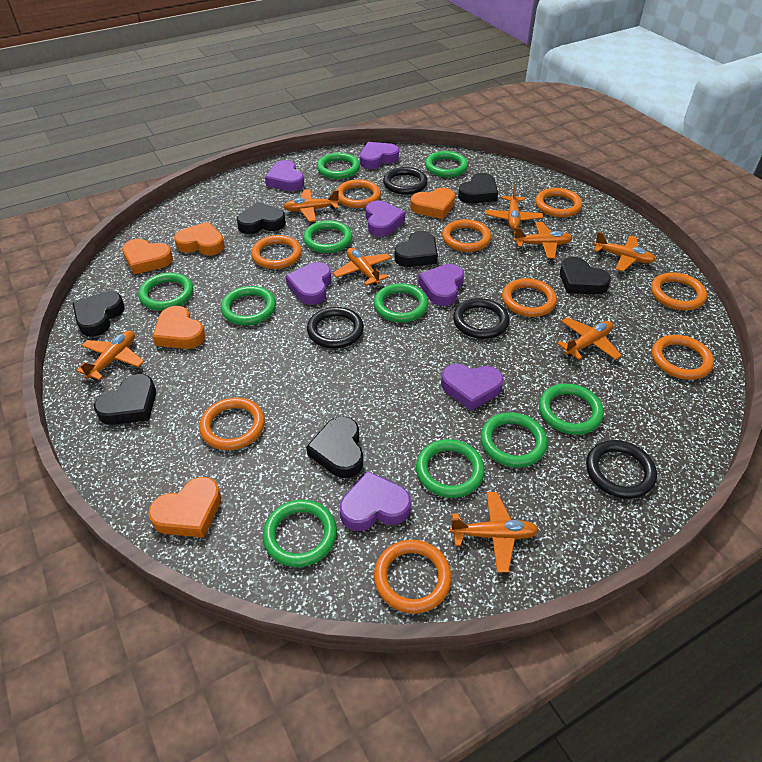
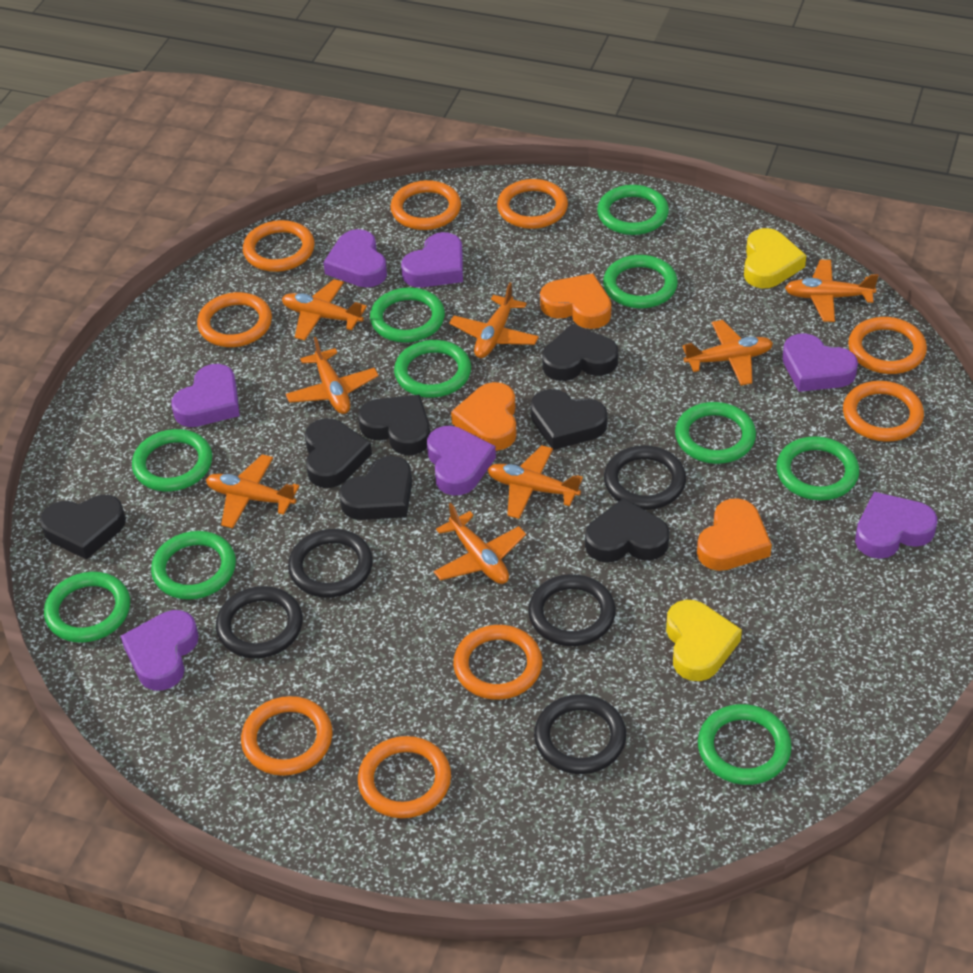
black ring: [307,307,364,349] [383,167,428,195] [453,298,509,339] [586,440,657,499] = 4 -> [216,586,303,658] [288,529,373,598] [528,574,616,646] [534,694,626,774] [604,445,686,510] = 5
orange heart: [122,239,173,275] [148,477,221,538] [152,306,205,349] [174,222,225,255] [410,188,455,219] = 5 -> [451,382,517,451] [540,273,611,329] [697,498,772,571] = 3
yellow heart: none = 0 -> [666,600,742,681] [744,228,807,288] = 2

